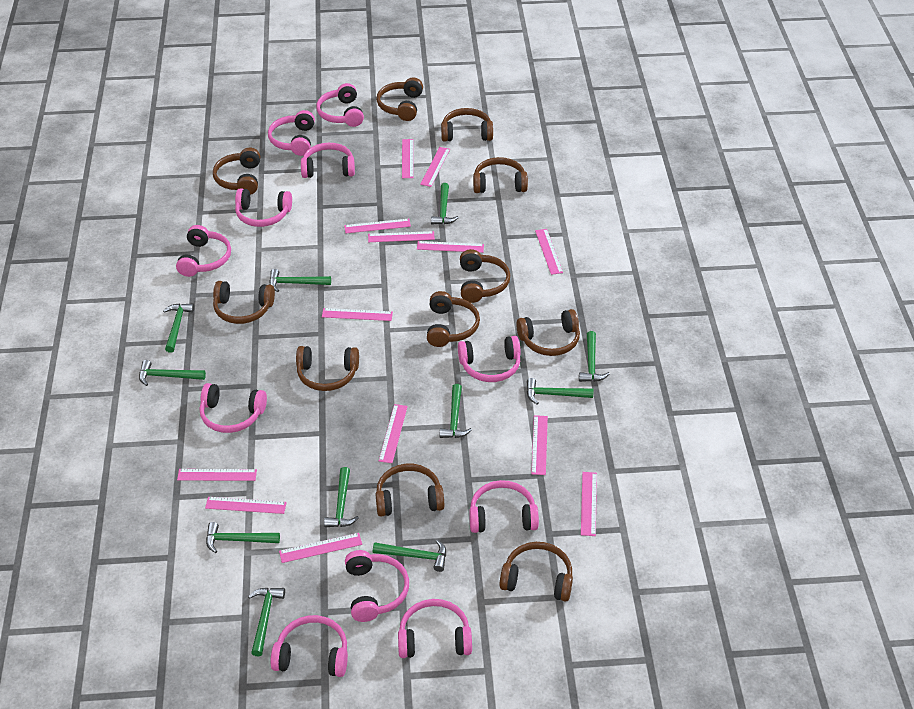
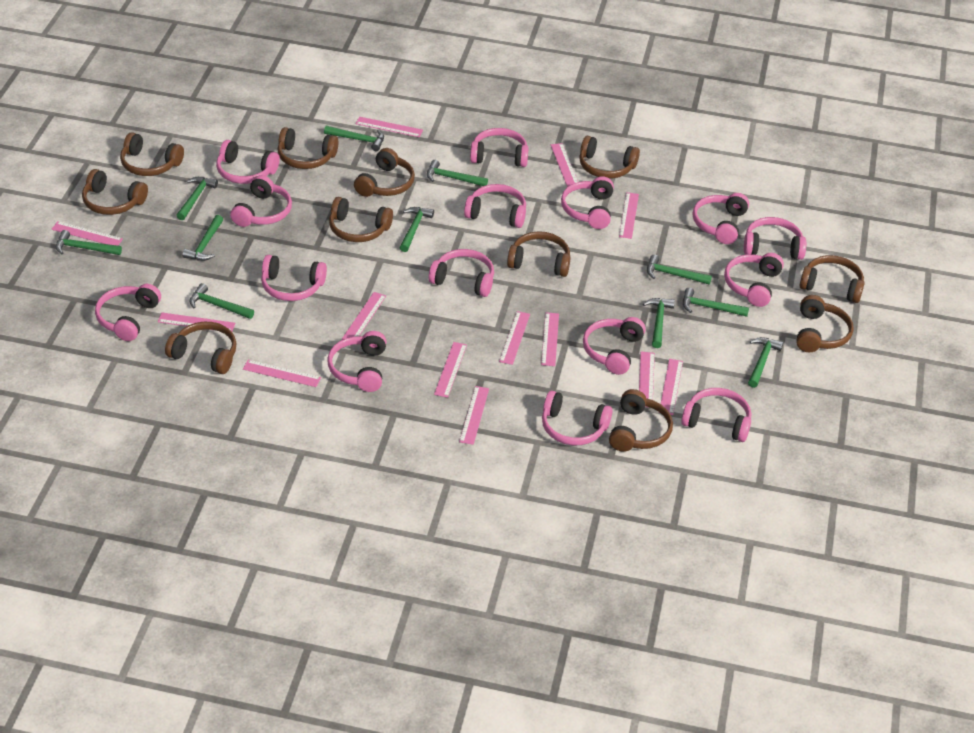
pink headphones: [176,225,231,277] [200,383,267,433] [235,188,292,227] [268,110,315,156] [270,615,348,677] [301,143,355,178] [316,83,364,127] [345,550,409,622] [398,599,472,658] [458,336,521,382] [469,480,539,533] = 11 -> [95,284,161,341] [216,140,280,184] [230,175,292,227] [261,255,327,301] [328,331,386,392] [429,249,494,297] [464,184,526,228] [470,128,529,167] [542,391,613,445] [561,176,614,229] [583,317,646,375] [681,388,751,442] [693,193,749,244] [724,253,784,307] [744,217,806,260] = 15

